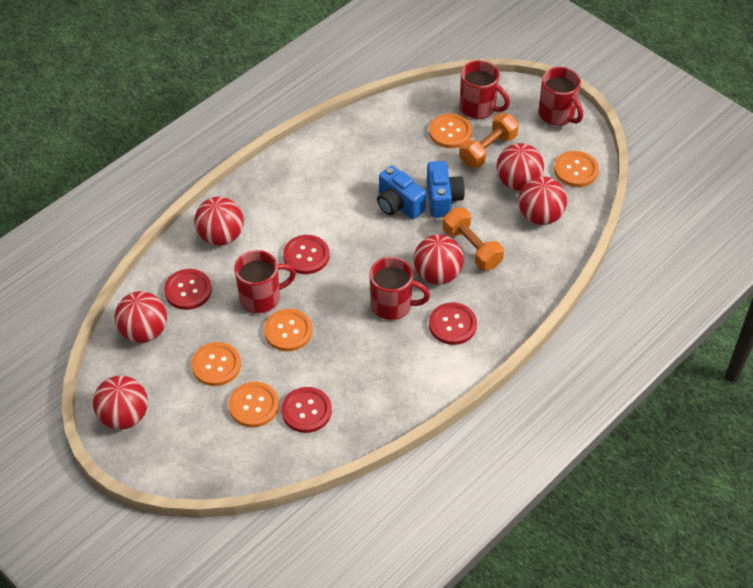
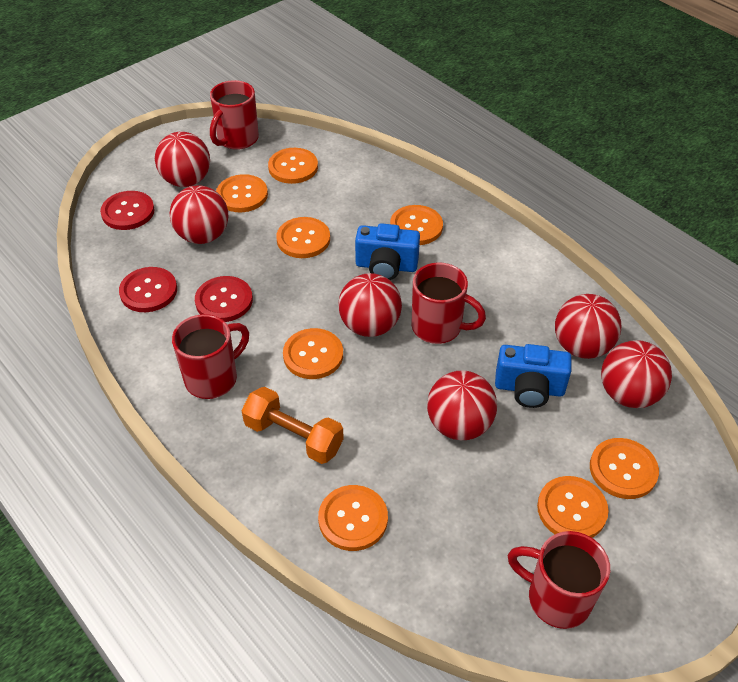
orange button: [191,342,241,386] [228,382,279,427] [264,309,312,351] [429,114,472,148] [554,151,599,187] = 5 -> [216,174,268,212] [268,148,318,184] [276,217,330,258] [283,328,343,379] [318,485,388,551] [390,205,443,245] [537,476,608,538] [590,438,659,499] = 8
orange dumbbell: [443,207,504,270] [459,113,519,168] = 2 -> [241,387,344,464] = 1
red button: [164,269,212,310] [281,387,332,433] [283,235,329,274] [429,302,477,345] = 4 -> [100,191,155,230] [119,267,177,312] [195,276,253,322] = 3

